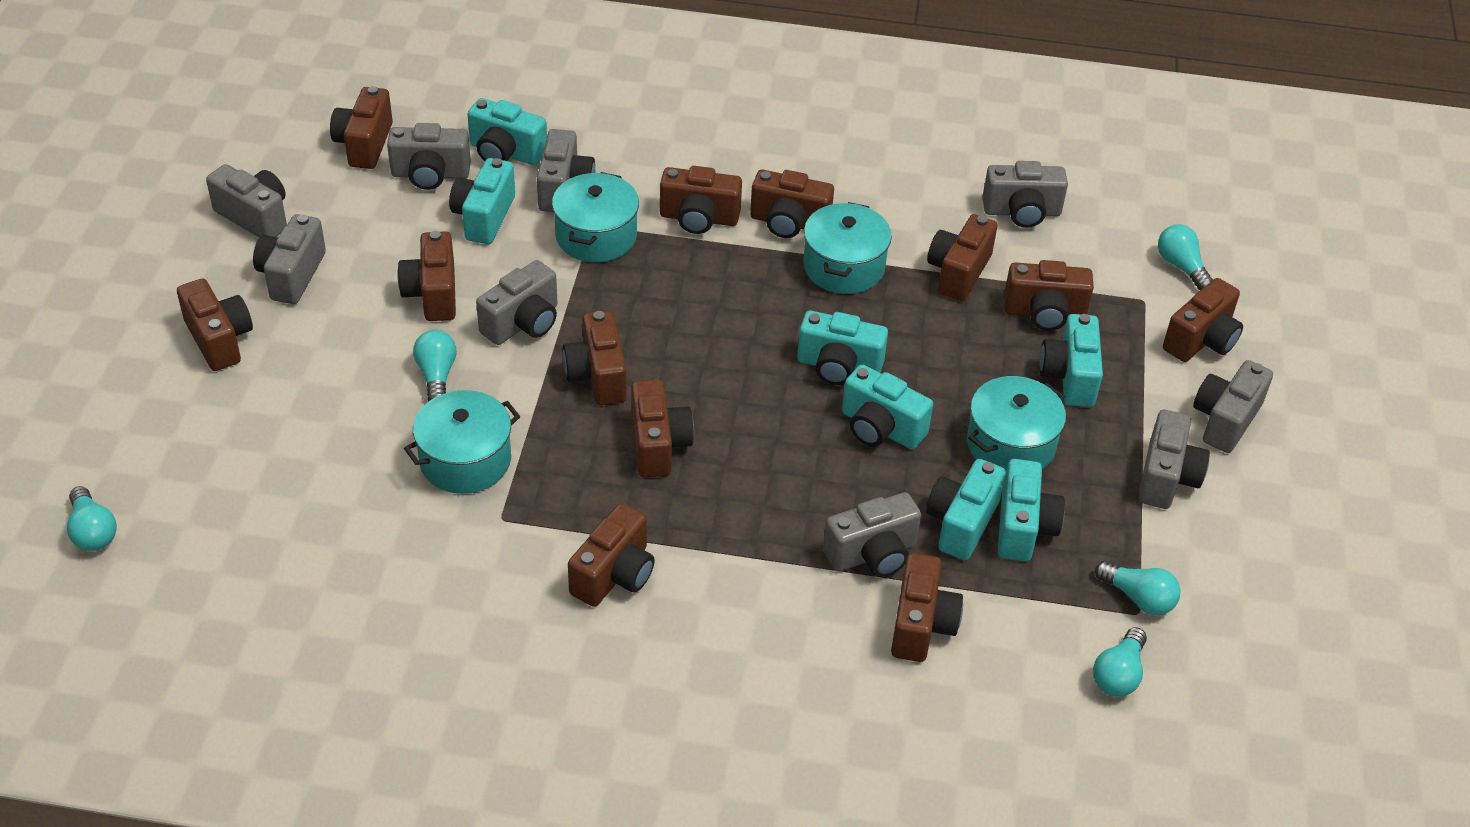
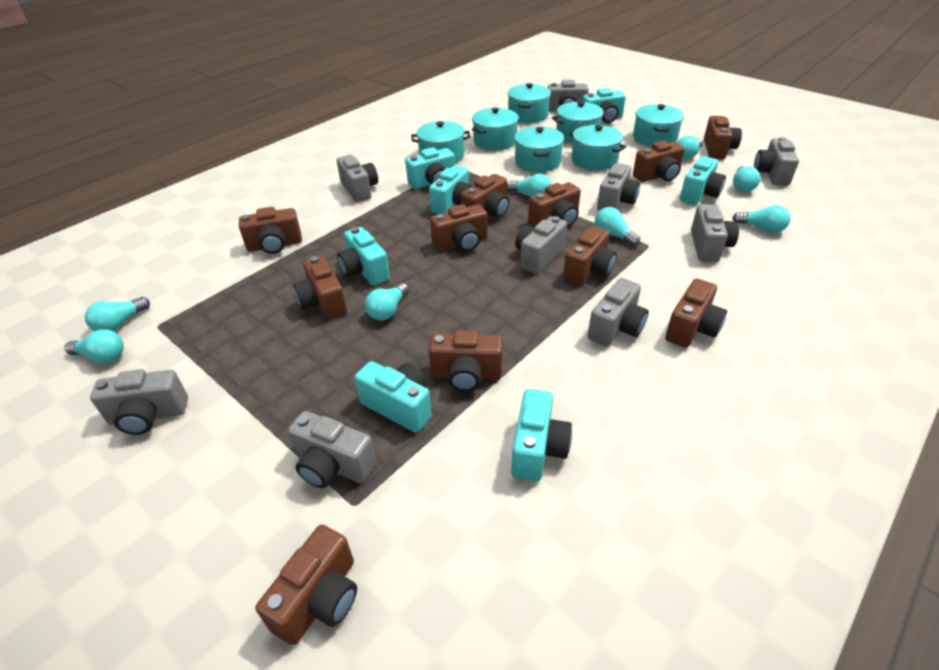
brown camera: [177,278,253,371] [330,86,393,169] [397,231,456,321] [563,311,627,405] [568,503,655,607] [631,379,694,478] [660,166,742,234] [750,170,834,238] [891,553,963,662] [927,214,997,301] [1004,260,1094,331] [1163,278,1243,362] = 12 -> [239,207,302,254] [256,525,357,645] [293,256,347,320] [429,330,503,392] [430,204,488,252] [461,174,510,218] [528,182,581,227] [563,226,617,286] [633,141,685,182] [665,278,727,348] [704,116,742,159] = 11
turquoise light bulb: [67,486,117,551] [413,330,457,401] [1093,627,1147,696] [1095,561,1181,615] [1158,224,1213,290] = 5 -> [64,329,124,363] [85,297,150,331] [365,283,409,320] [507,174,551,196] [595,207,640,246] [677,135,703,159] [732,205,791,233] [733,166,761,192] = 8
turquoise pot: [404,390,520,494] [552,172,639,262] [803,202,892,294] [967,376,1066,476] = 4 -> [411,121,470,163] [472,108,519,150] [508,83,551,123] [514,126,564,172] [552,101,607,143] [569,125,627,170] [633,104,684,147] = 7

